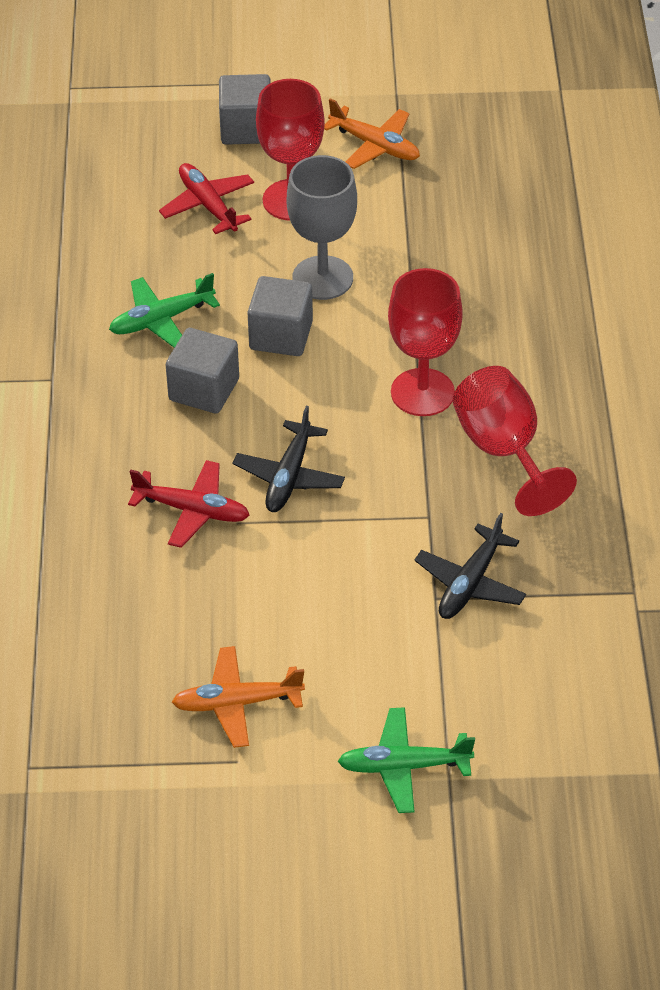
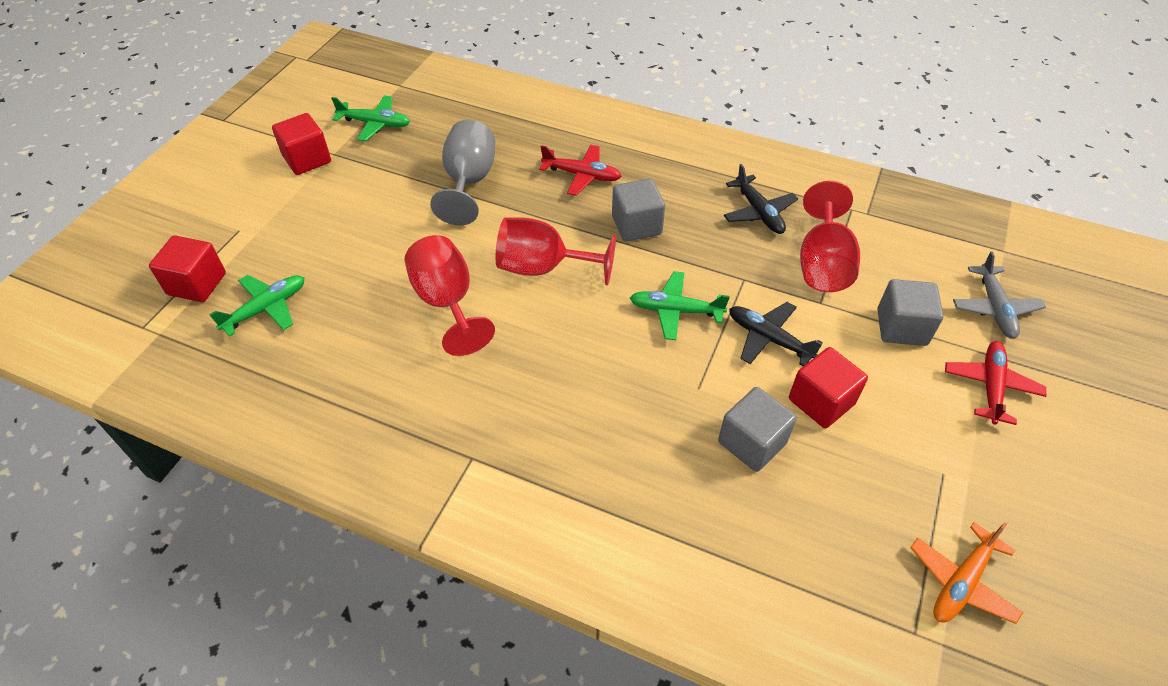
green plane: [109,273,220,348] [338,707,475,813] = 2 -> [209,275,304,337] [331,96,410,141] [630,271,730,340] = 3
grey plane: none = 0 -> [953,251,1046,339] = 1
orange plane: [172,646,305,748] [324,98,420,169] = 2 -> [910,522,1023,624] = 1
red cube: none = 0 -> [149,235,226,302] [272,113,331,175] [789,347,868,428] = 3

